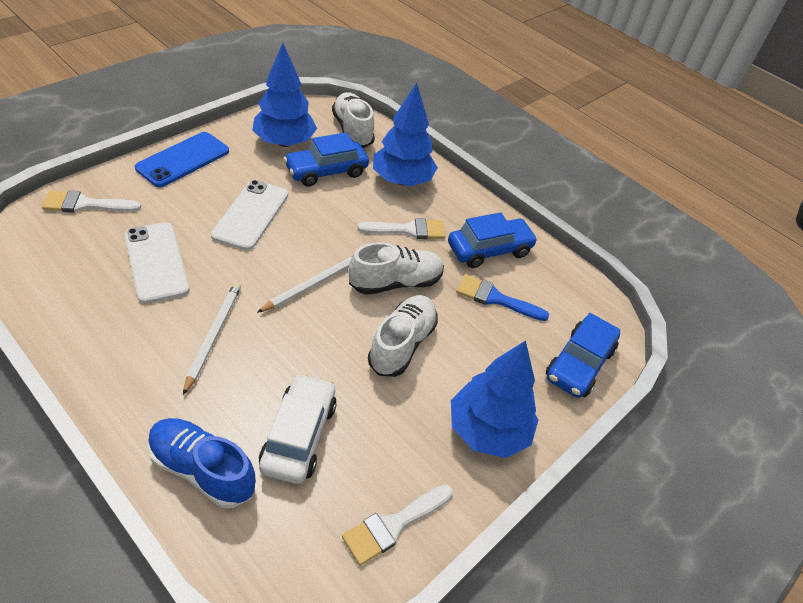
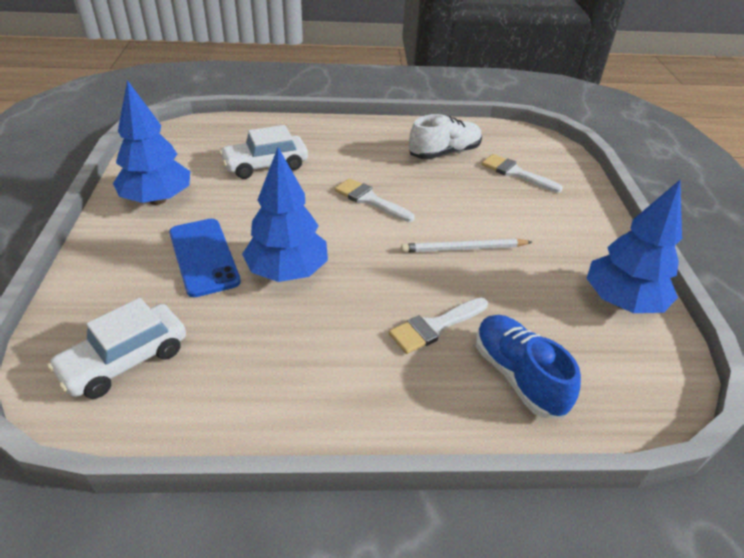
blue brush: [456,274,549,321] = 1 -> none = 0
blue car: [284,132,369,187] [448,212,538,268] [546,313,620,398] = 3 -> none = 0
white car: [259,373,337,484] = 1 -> [47,298,186,399] [219,125,308,179] = 2
white pencil: [183,282,241,395] [257,256,353,313] = 2 -> [401,239,532,253] = 1
white phone: [124,222,190,304] [211,180,288,250] = 2 -> none = 0
white shoe: [332,92,375,148] [349,242,444,295] [368,295,438,377] = 3 -> [409,114,482,160] = 1

